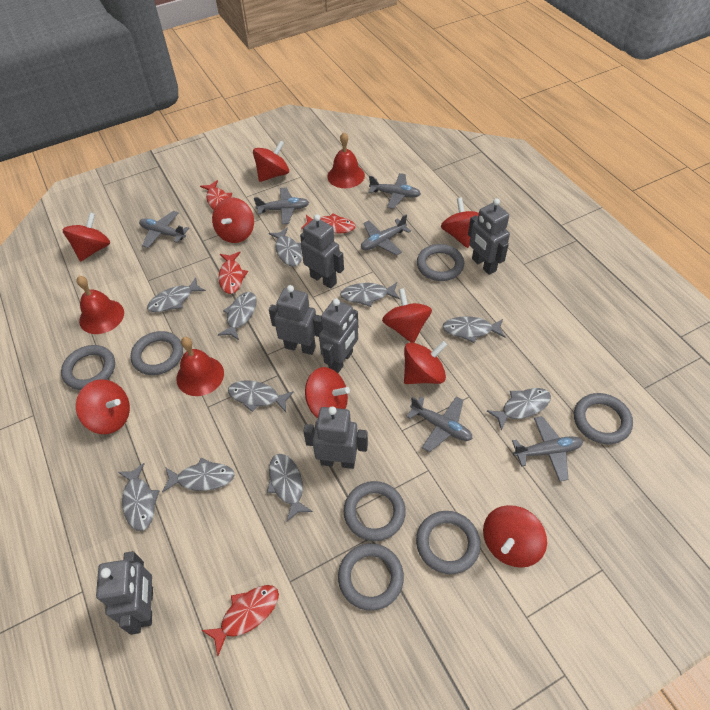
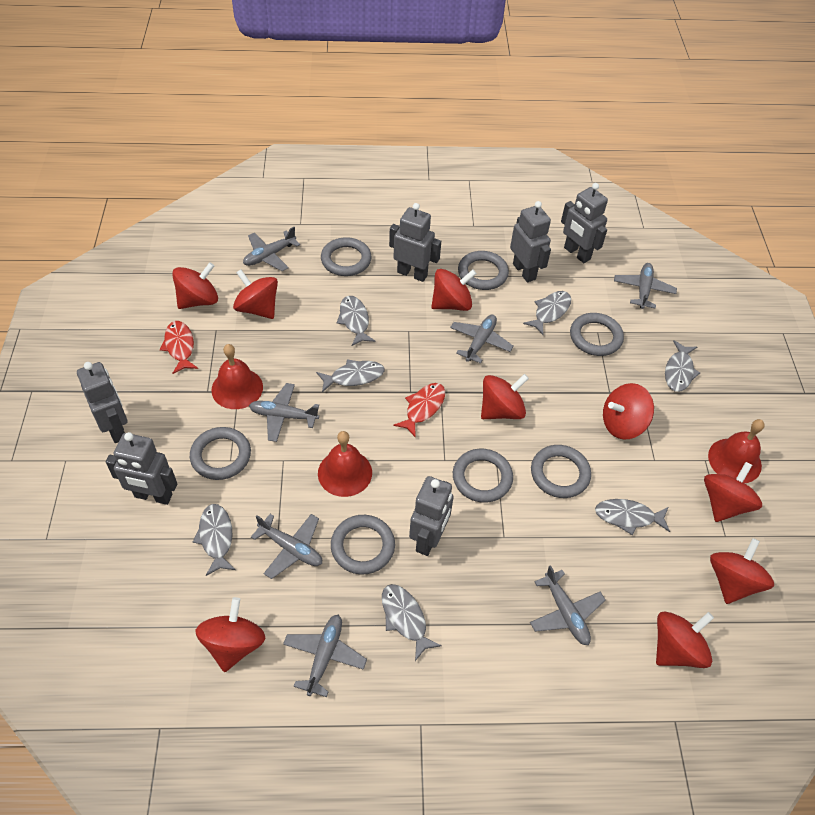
grey fish: [118,463,159,531] [147,277,206,312] [162,458,235,492] [218,292,257,340] [228,381,294,412] [267,454,313,522] [269,227,302,267] [340,282,400,307] [442,316,505,343] [487,388,551,430] = 10 -> [193,504,236,576] [316,359,385,392] [337,296,375,346] [382,584,442,661] [523,291,571,335] [595,499,670,535] [665,340,700,392] = 7
grey plane: [139,211,189,248] [254,187,309,224] [361,215,411,255] [369,173,421,209] [406,396,473,452] [512,416,583,482] = 6 -> [243,227,300,271] [249,383,319,442] [251,514,322,579] [283,615,367,697] [450,315,514,364] [530,565,605,645] [614,263,677,309] = 7
red fish: [200,180,232,210] [202,585,279,656] [219,252,248,294] [301,213,356,234] = 4 -> [160,321,198,374] [393,383,445,438] = 2

